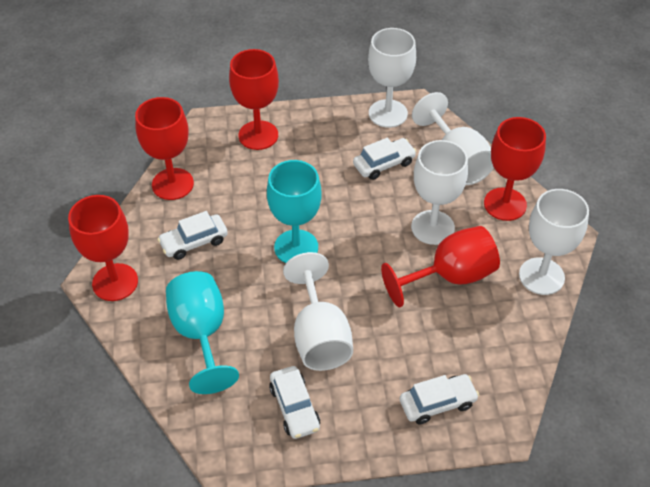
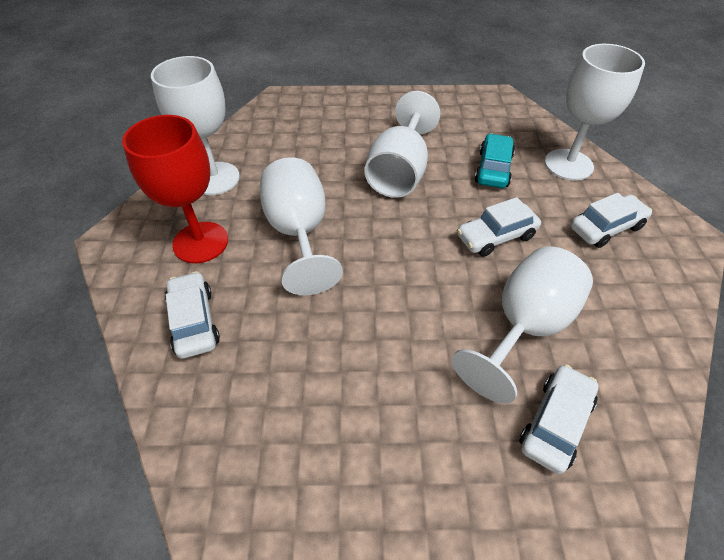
red goblet: [68,195,138,301] [135,97,194,200] [229,49,279,150] [381,226,500,307] [484,117,546,221] = 5 -> [122,115,228,263] = 1
turquoise car: none = 0 -> [475,133,515,188] = 1
turquoise goblet: [166,271,239,394] [267,160,322,263] = 2 -> none = 0

